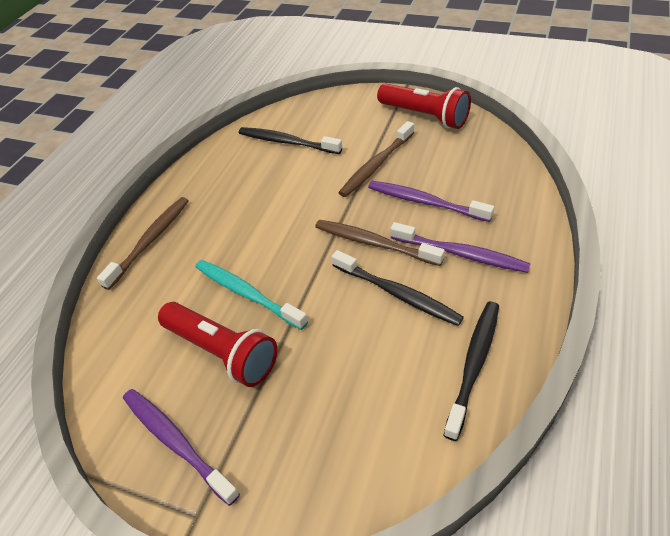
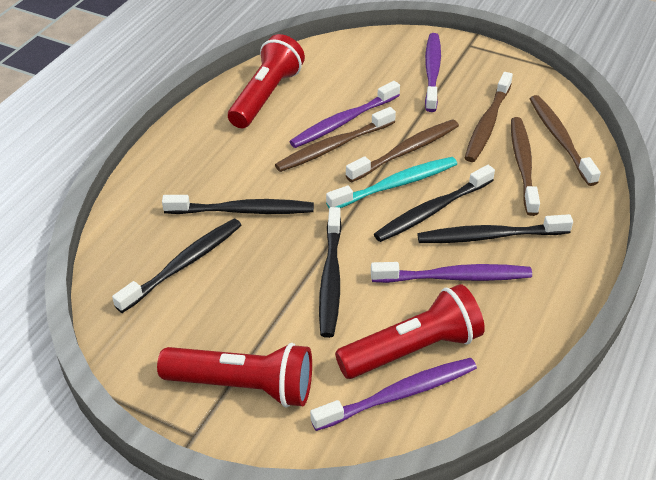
black toothbrush: [239,127,342,154] [332,250,464,326] [443,302,499,441] = 3 -> [112,219,242,313] [162,195,314,214] [319,207,342,338] [374,165,495,242] [417,214,573,243] = 5
brown toothbrush: [97,197,189,290] [315,220,445,266] [338,121,414,197] = 3 -> [275,107,396,172] [346,119,459,182] [465,72,513,162] [511,117,540,216] [530,95,601,186] = 5
purple toothbrush: [123,389,240,506] [368,181,494,222] [390,222,531,273] = 3 -> [289,81,400,148] [310,358,477,431] [371,262,532,283] [425,33,441,112] = 4
red flashlight: [158,302,277,387] [377,83,471,129] = 2 -> [157,343,312,408] [228,34,305,128] [335,284,485,379] = 3

